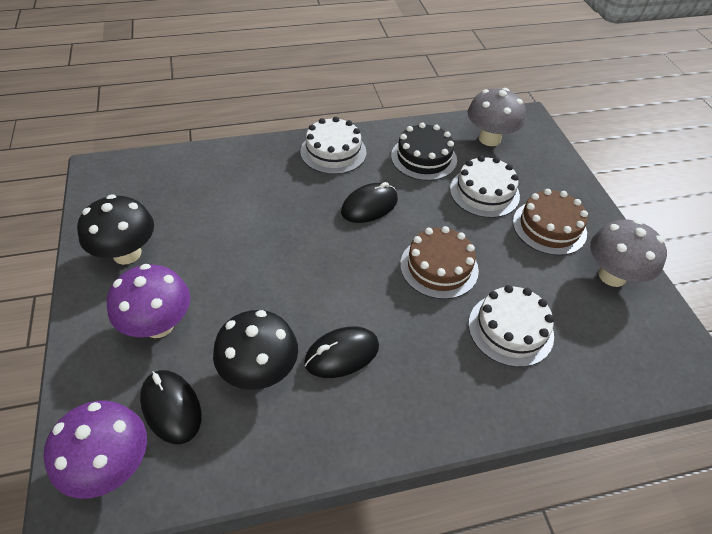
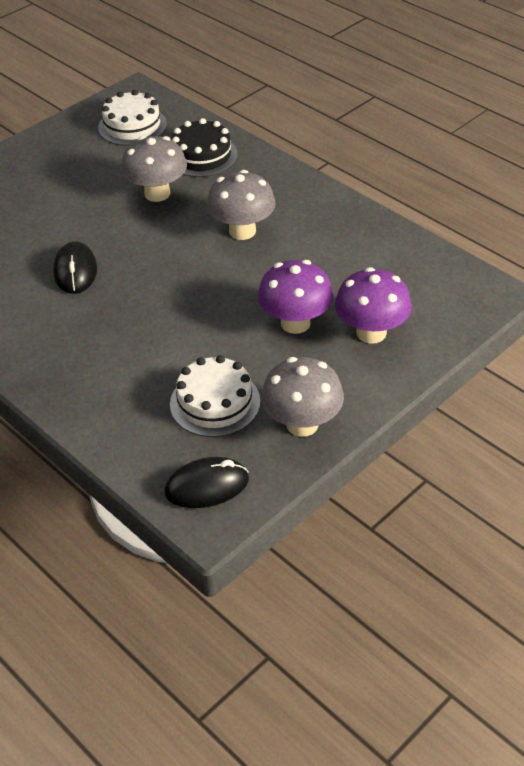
black mouse: [140,370,201,444] [304,326,379,378] [341,182,398,223] = 3 -> [53,241,97,294] [165,457,249,508] = 2
black mushroom: [77,194,154,265] [213,310,298,390] = 2 -> none = 0
brown cake: [400,226,479,299] [513,189,588,256] = 2 -> none = 0
grey mushroom: [468,88,526,146] [590,219,667,287] = 2 -> [121,136,187,202] [207,170,276,240] [261,357,344,437] = 3
white cake: [300,117,366,174] [450,156,520,218] [468,285,554,367] = 3 -> [98,90,167,146] [170,355,260,437] = 2

